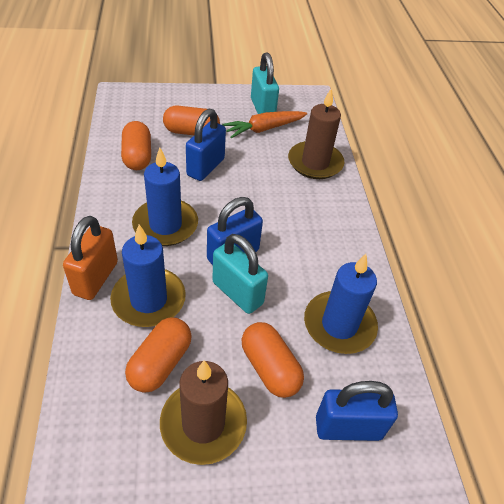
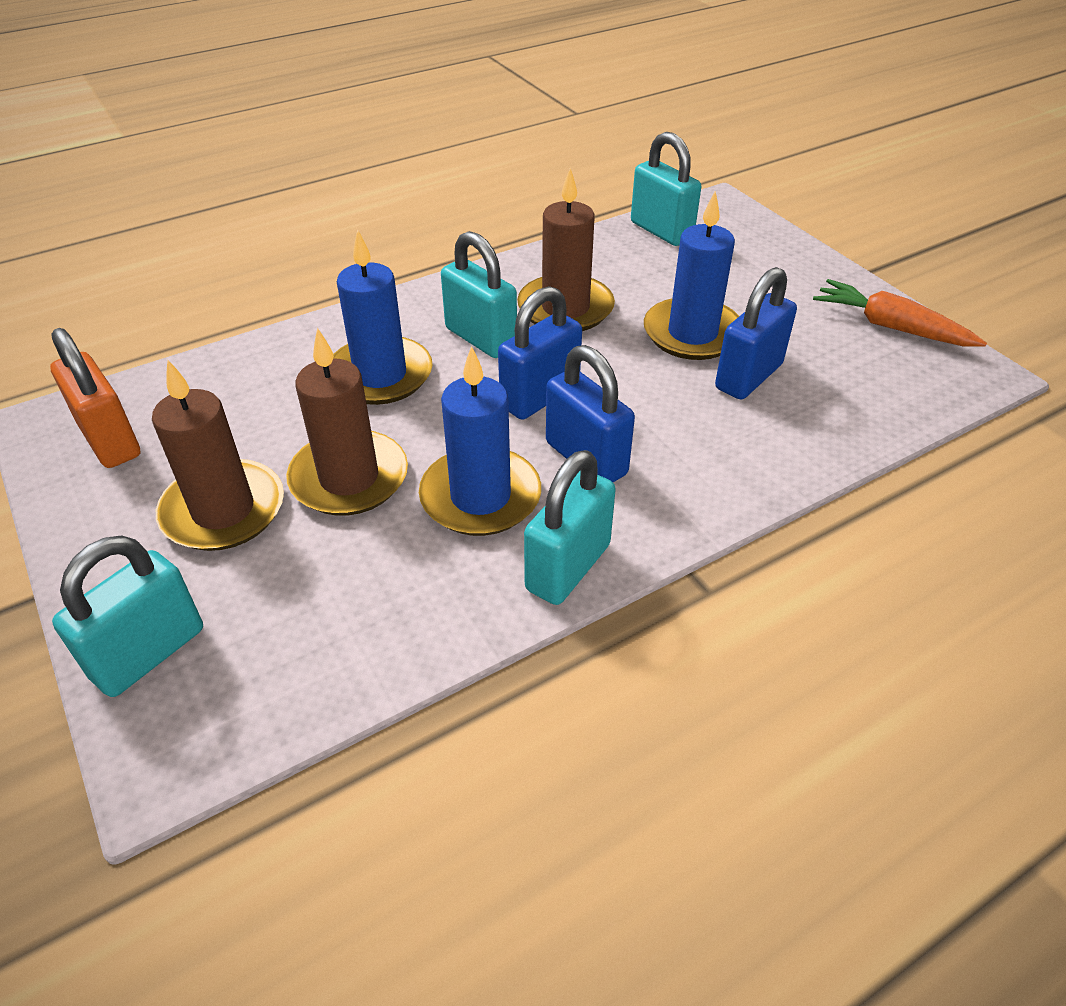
brown candle: [160,360,247,465] [288,88,345,179] = 2 -> [152,359,284,551] [286,328,408,516] [517,168,615,331] = 3
orange capsule: [121,121,151,170] [125,317,192,393] [163,106,220,135] [242,322,304,398] = 4 -> none = 0
turquoise padlock: [212,234,268,314] [251,52,279,114] = 2 -> [52,535,203,697] [441,231,517,358] [524,450,616,605] [631,132,701,246] = 4

